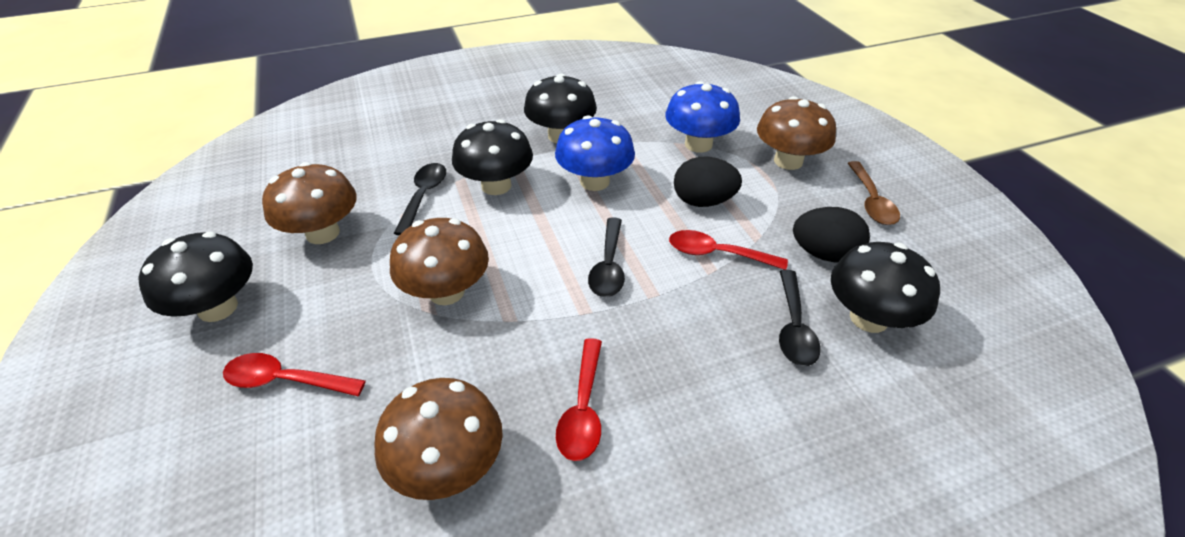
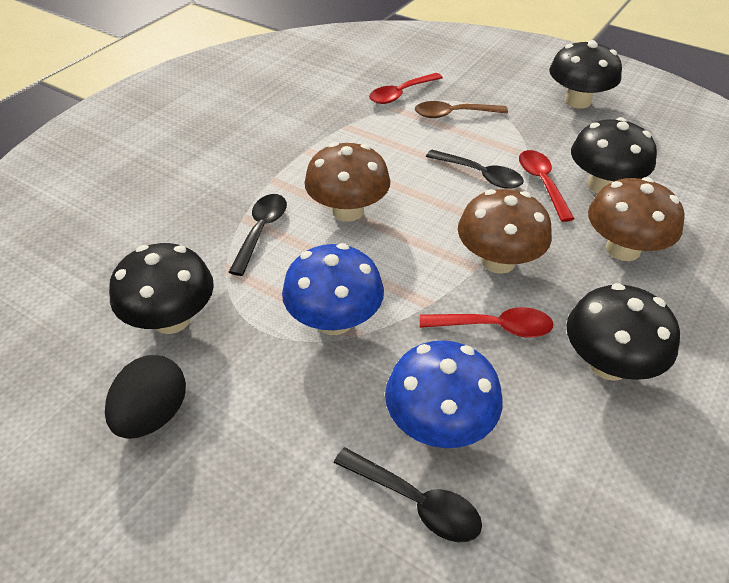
black egg: [674,157,742,207] [793,207,870,263] = 2 -> [105,355,186,439] = 1
brown mushroom: [262,162,357,244] [374,378,503,500] [390,218,489,305] [757,96,836,170] = 4 -> [304,142,390,222] [458,189,552,274] [588,177,684,261] = 3

